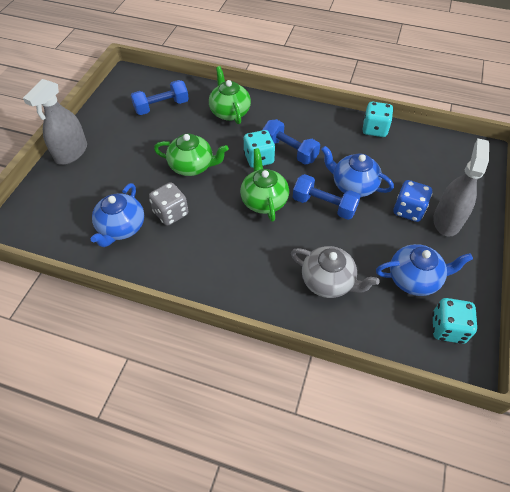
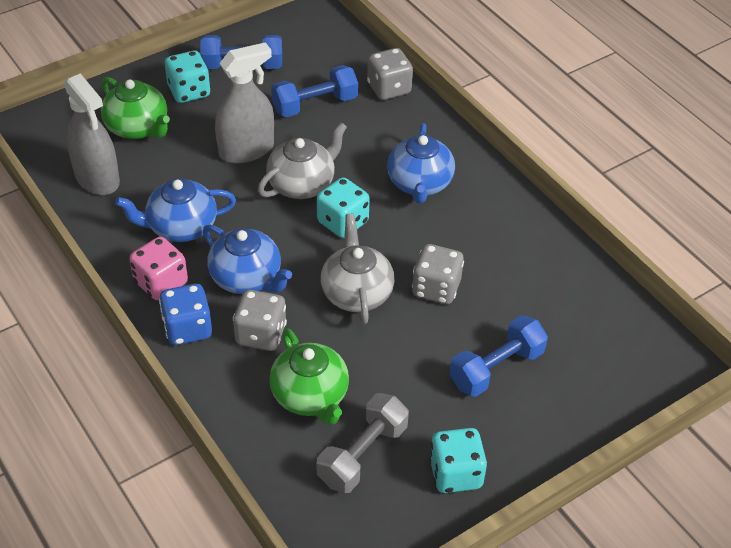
green teapot: [154,134,229,176] [209,66,251,124] [240,148,289,222] = 3 -> [101,77,170,139] [269,328,349,425] = 2
grey dice: [149,182,188,226] = 1 -> [233,290,287,351] [367,48,413,100] [412,244,464,304] = 3
grey dumbbell: none = 0 -> [317,393,409,493] = 1
grey teapot: [291,246,379,298] = 1 -> [258,122,347,199] [321,214,395,324] = 2
pink dice: none = 0 -> [129,237,188,300] = 1

